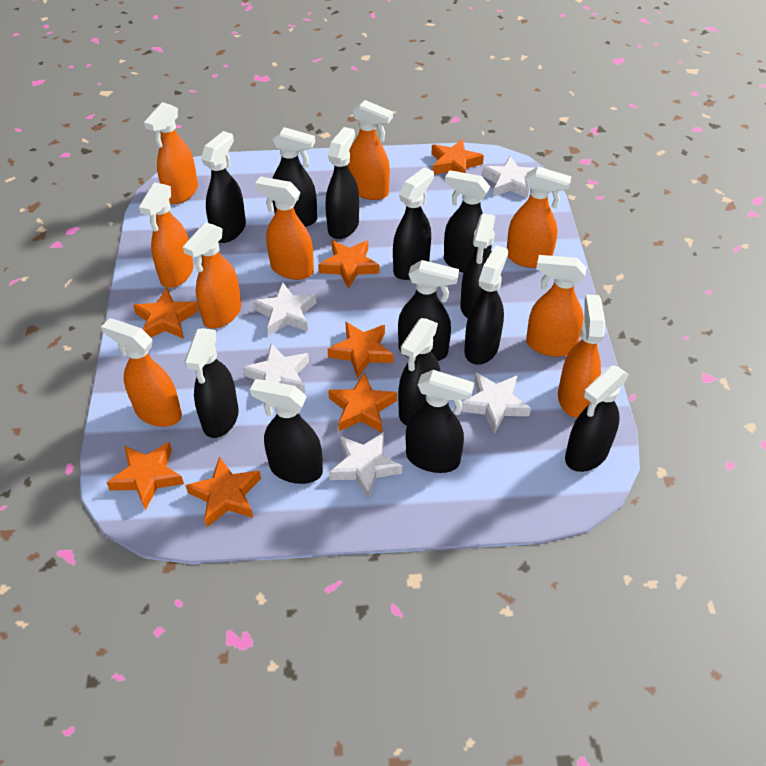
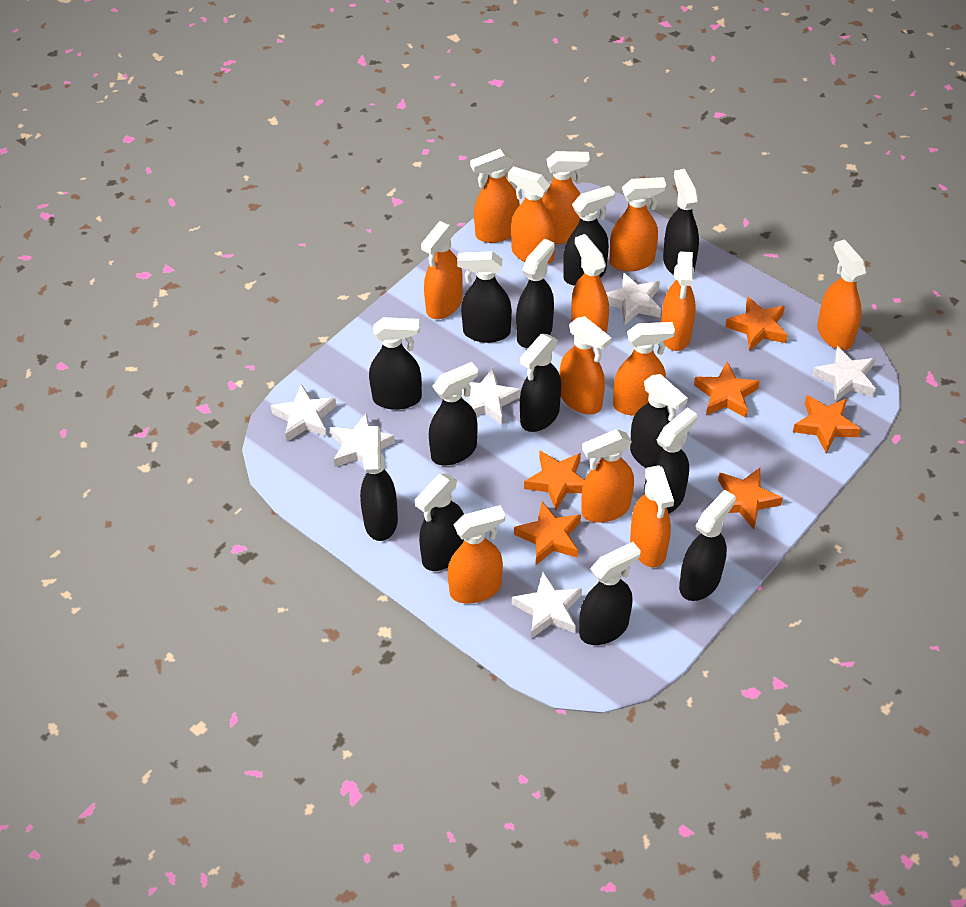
orange spray bottle: [101,318,182,427] [139,182,194,288] [144,102,198,204] [183,222,241,328] [255,176,314,280] [348,100,393,200] [507,167,572,268] [526,255,586,357] [558,295,605,418] = 9 -> [421,221,463,319] [447,505,505,604] [470,149,520,243] [508,166,556,264] [542,151,590,244] [560,316,612,414] [571,234,609,333] [581,429,634,523] [609,177,666,271] [613,322,675,416] [630,465,674,567] [661,252,696,351] [817,239,867,350] = 13
orange star: [106,442,184,510] [133,288,199,339] [185,456,261,527] [318,240,379,289] [328,321,393,379] [328,373,397,433] [431,139,484,174] = 7 -> [514,502,581,565] [524,451,585,511] [694,362,760,418] [718,468,783,529] [725,297,788,351] [793,395,861,453] = 6
white star: [243,343,309,394] [253,282,316,335] [329,432,402,500] [461,372,531,434] [482,156,534,198] = 5 -> [271,384,336,442] [330,413,395,467] [462,368,521,425] [512,572,582,639] [606,272,661,326] [812,346,876,402] = 6

